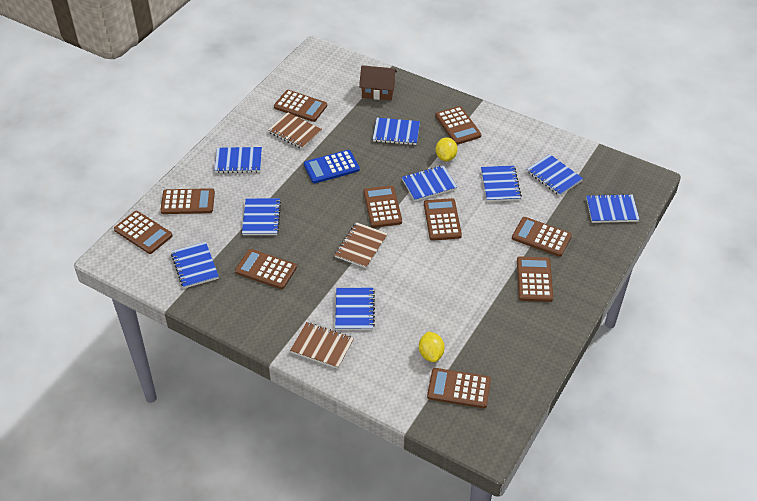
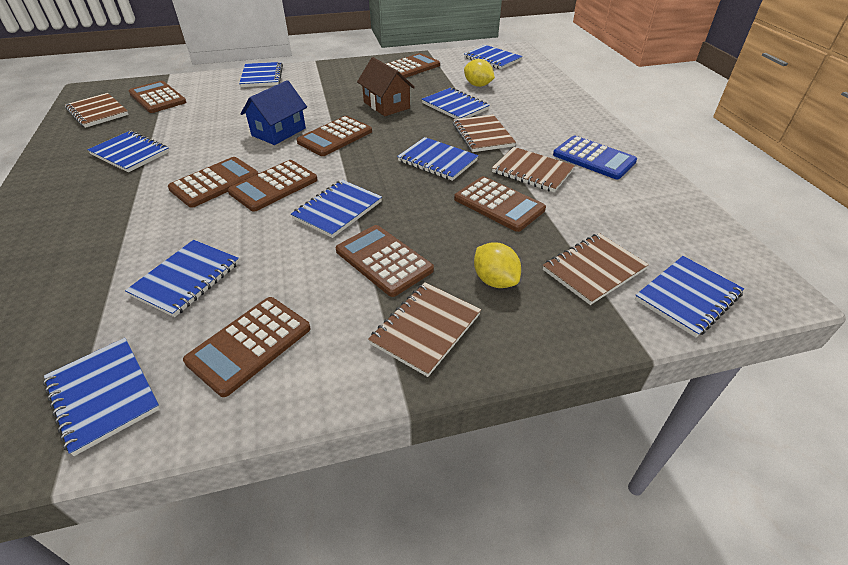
blue house: none = 0 -> [241,80,307,145] = 1
brown calculator: [114,211,172,254] [160,188,215,214] [235,249,297,289] [274,90,327,122] [363,185,402,228] [424,198,462,240] [427,368,491,408] [435,106,481,145] [512,217,572,257] [517,257,553,302] = 10 -> [129,81,186,113] [168,157,259,208] [183,297,311,397] [228,160,318,212] [297,116,372,156] [336,225,434,297] [386,53,440,78] [454,176,546,232] = 8
brown notebook: [268,112,322,149] [290,322,354,369] [335,222,388,269] = 3 -> [65,93,129,128] [368,282,481,377] [453,115,516,152] [492,147,575,192] [543,233,649,305] = 5

